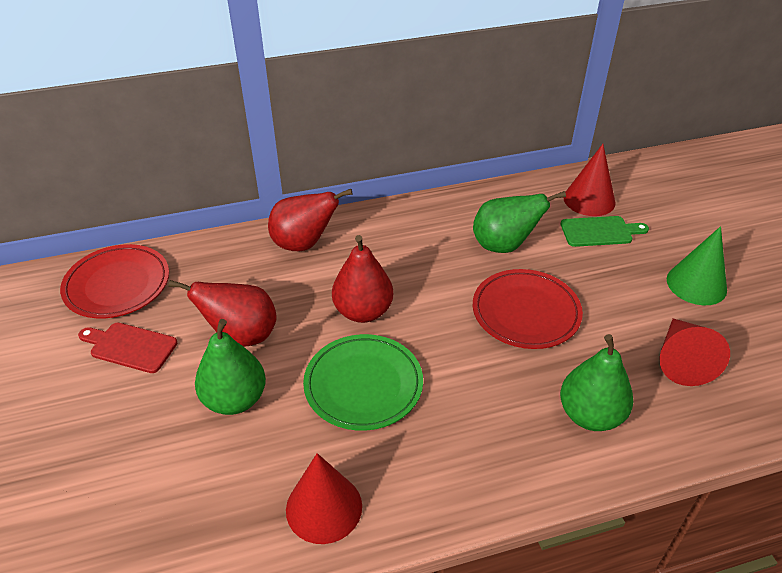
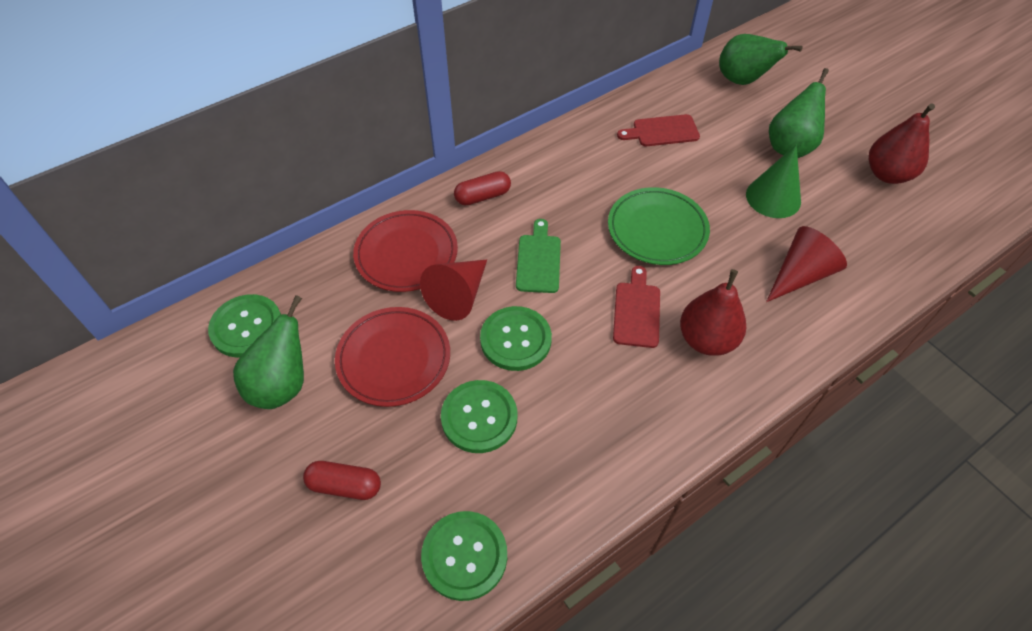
green button: none = 0 -> [208,294,281,358] [421,511,507,601] [441,380,518,453] [480,306,552,371] = 4
red capsule: none = 0 -> [303,461,381,500] [454,171,511,205] = 2
red cone: [286,453,362,544] [563,144,616,216] [659,318,730,386] = 3 -> [420,260,487,321] [766,226,847,302] = 2
red cutting board: [78,323,177,373] = 1 -> [613,266,660,348] [617,114,700,146] = 2
red pear: [168,280,277,347] [268,189,353,251] [332,235,393,323] = 3 -> [680,269,746,356] [869,103,935,184] = 2

